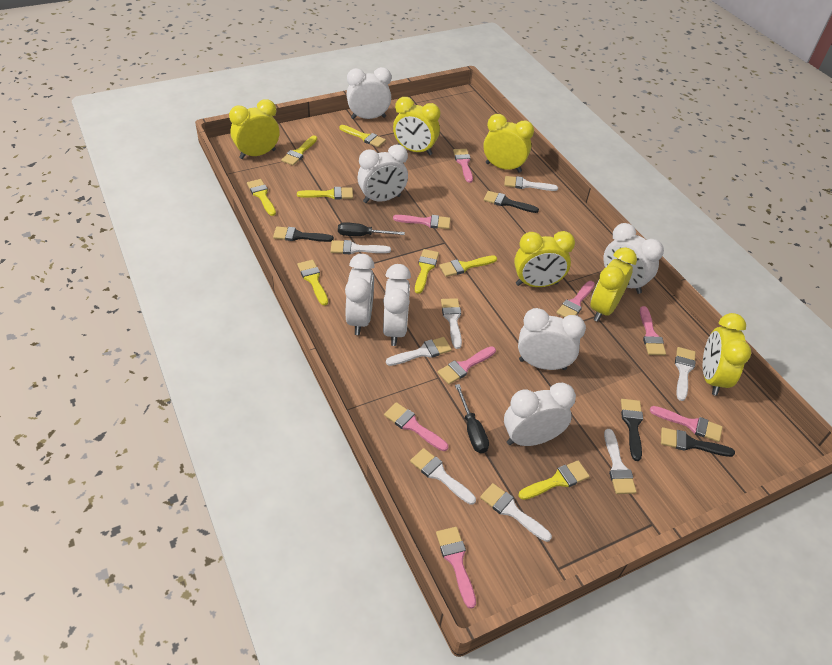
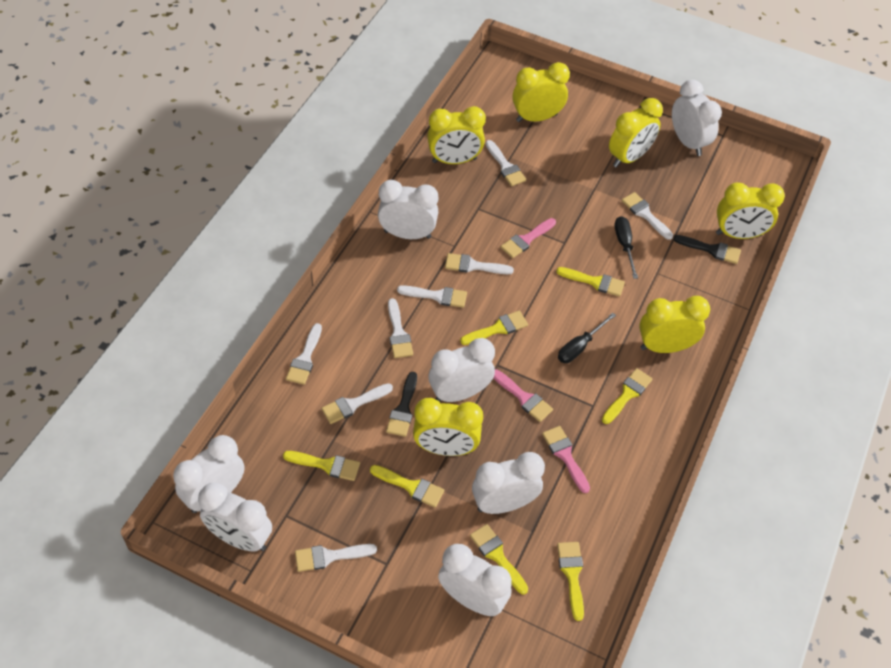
black brush: [273,227,334,242] [484,191,539,213] [621,399,643,461] [661,427,735,457] = 4 -> [386,372,417,437] [674,235,741,264] = 2
pink brush: [384,402,448,451] [393,215,451,229] [436,527,476,609] [437,346,496,384] [453,149,473,183] [556,281,595,317] [640,306,666,355] [650,406,723,442] = 8 -> [493,369,553,422] [501,218,556,258] [542,426,590,493] = 3
yellow brush: [247,179,276,216] [281,135,317,166] [297,187,353,199] [297,260,328,306] [339,125,386,147] [415,249,439,294] [439,255,497,277] [519,460,590,500] = 8 -> [283,451,360,481] [370,465,444,508] [460,311,528,345] [470,524,528,595] [556,267,625,297] [557,542,584,621] [602,368,653,424] = 7

